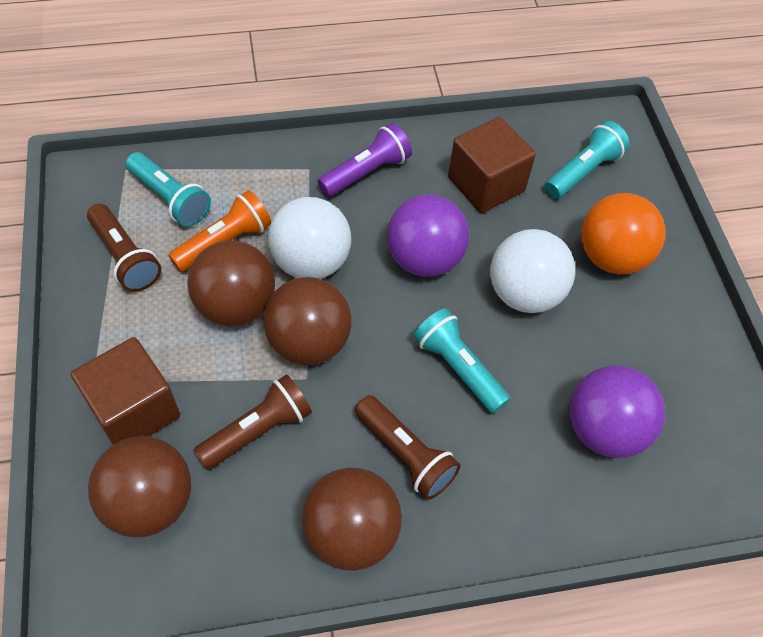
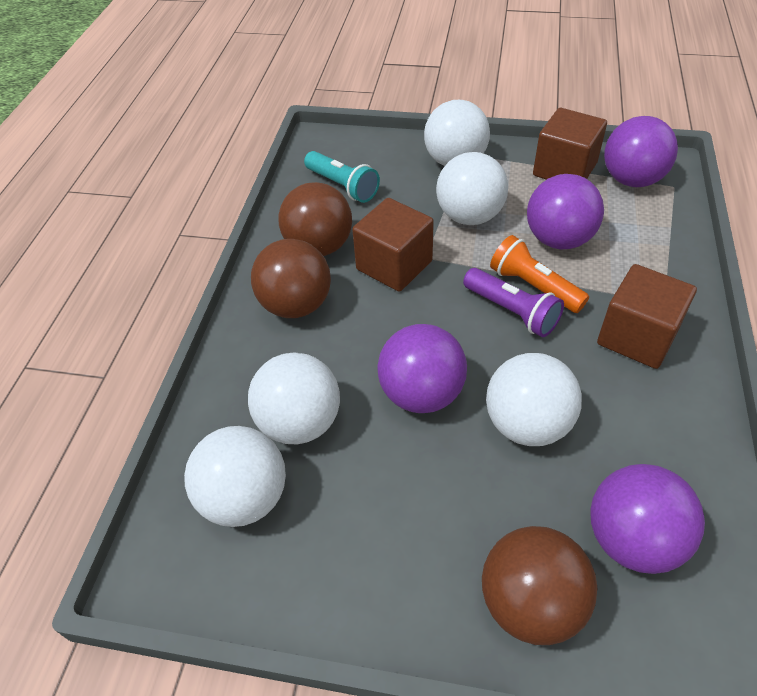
brown ball: [88,436,191,538] [187,240,275,326] [263,277,352,365] [302,468,402,571] = 4 -> [251,239,331,318] [279,182,352,256] [482,526,597,645] = 3
brown cube: [71,337,180,445] [448,117,536,213] = 2 -> [352,198,434,292] [533,108,607,180] [597,264,697,369] = 3
brown flashlight: [87,204,161,292] [194,375,312,470] [355,395,461,500] = 3 -> none = 0
orange ball: [581,193,665,274] = 1 -> none = 0
purple ball: [387,195,469,277] [569,365,665,458] = 2 -> [377,324,467,413] [527,174,604,250] [590,464,705,574] [604,116,678,187] = 4
turquoise flashlight: [126,152,211,227] [413,308,510,413] [545,121,630,199] = 3 -> [304,151,380,203] = 1
white ball: [268,197,351,279] [490,229,575,313] = 2 -> [184,426,286,527] [248,352,340,444] [424,100,490,166] [436,152,508,225] [486,353,582,446] = 5

